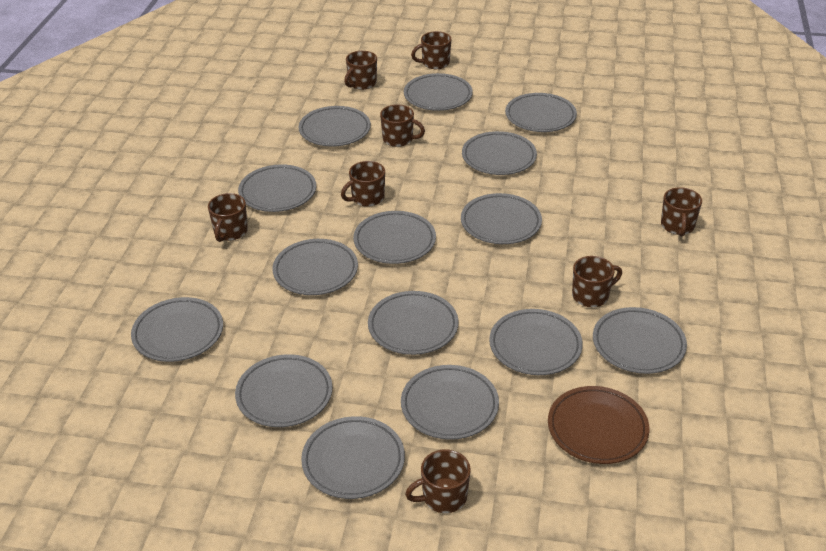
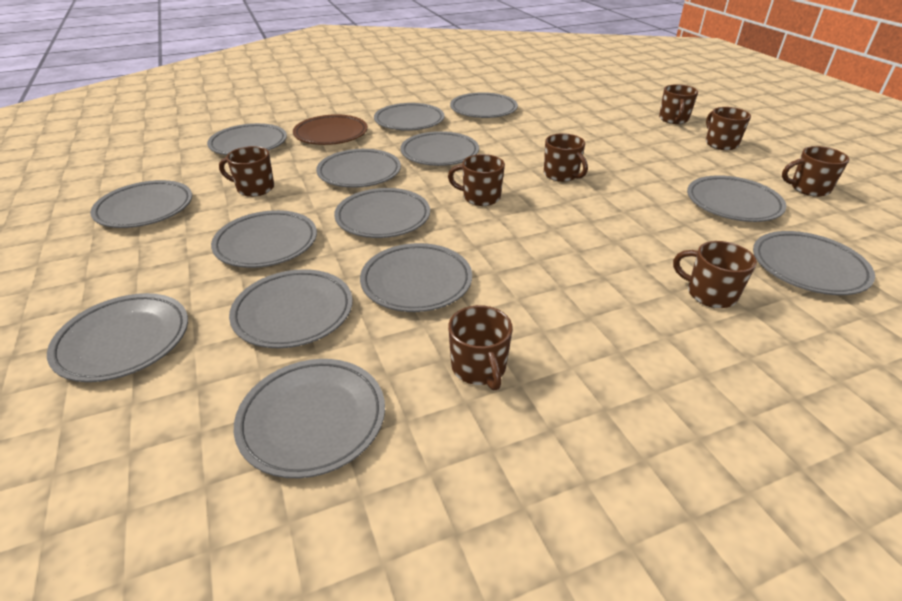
grey plate: [131,297,223,362] [235,354,332,427] [238,164,316,212] [273,239,358,295] [299,106,371,146] [301,416,405,499] [353,211,436,264] [368,291,459,355] [401,365,499,440] [404,73,473,111] [461,193,542,244] [462,131,537,175] [489,309,583,375] [505,93,577,132] [593,307,687,374] = 15 -> [47,293,188,382] [90,180,192,228] [207,123,287,155] [211,210,317,268] [229,269,353,348] [234,359,385,478] [316,149,401,188] [334,188,430,238] [360,243,472,312] [374,103,444,131] [400,131,479,166] [450,92,518,118] [687,175,786,222] [753,231,875,295] = 14

